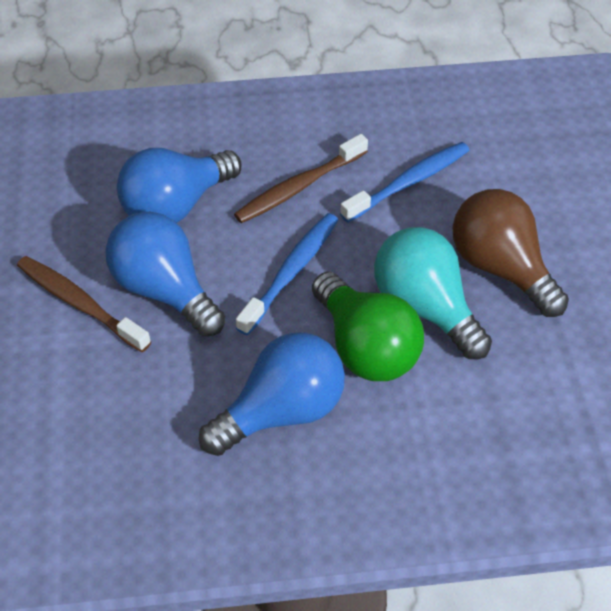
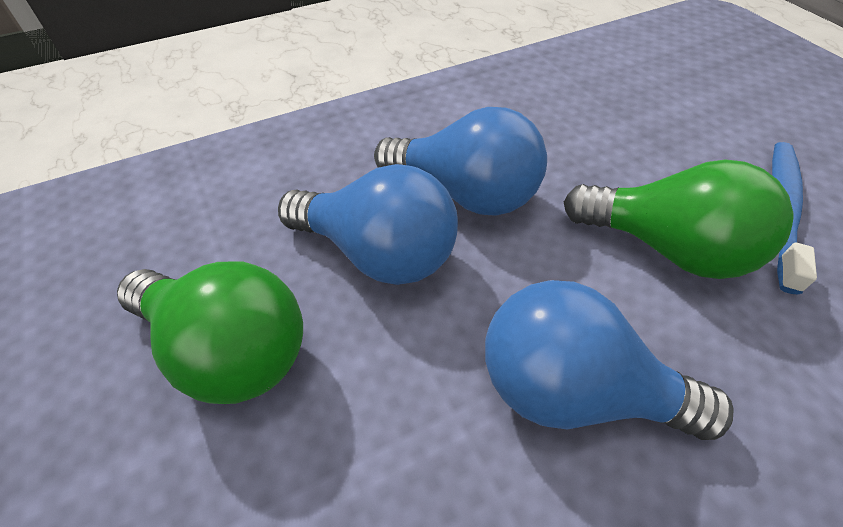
blue toothbrush: [236,213,338,336] [340,142,470,222] = 2 -> [772,142,817,294] = 1
brown light bulb: [453,189,569,317] = 1 -> none = 0
brown toothbrush: [17,256,151,352] [234,134,368,223] = 2 -> none = 0
green light bulb: [312,272,424,381] = 1 -> [117,262,303,404] [564,159,794,279] = 2
turquoise light bulb: [374,227,492,359] = 1 -> none = 0

